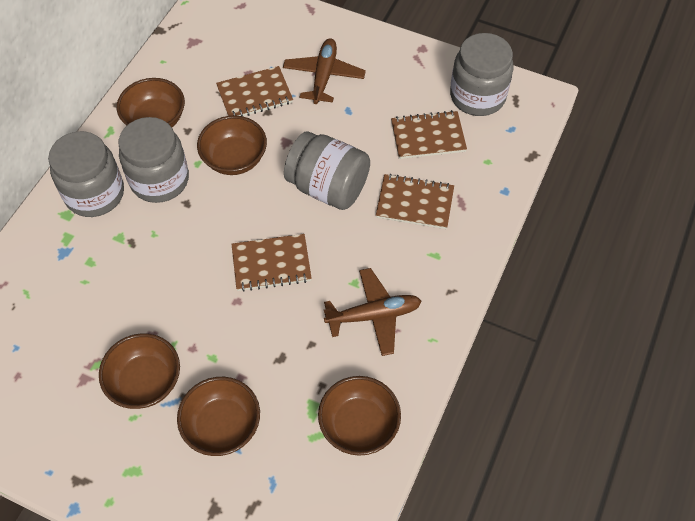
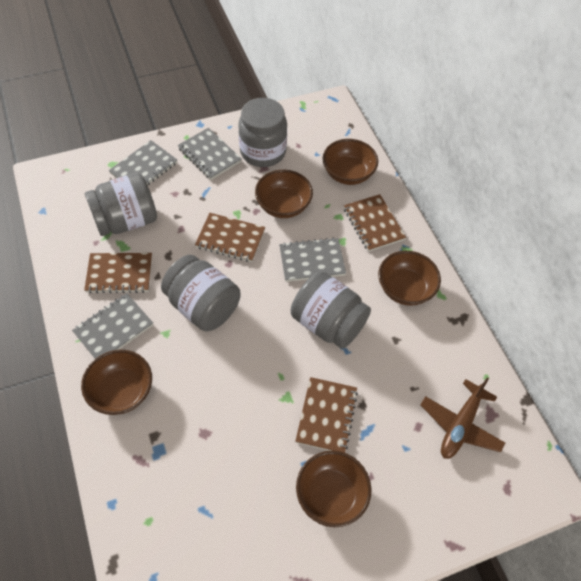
brown plane: [283,38,366,104] [324,268,421,356] = 2 -> [420,378,505,459] = 1
grey notebook: none = 0 -> [72,293,153,359] [109,140,177,185] [178,128,242,180] [279,238,346,282] = 4

